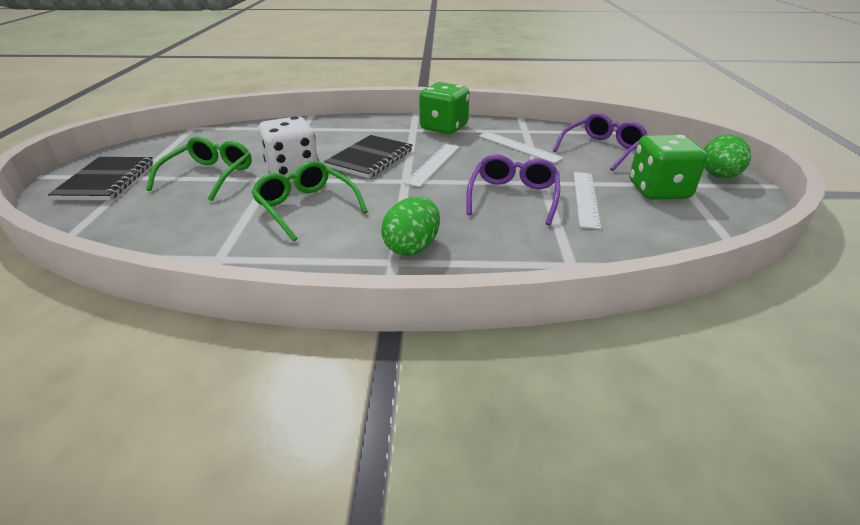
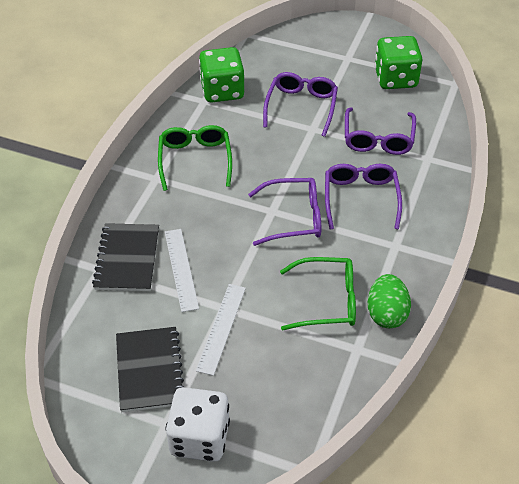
green egg: [381,197,440,256] [704,135,751,178] = 2 -> [368,274,411,328] = 1
purple glasses: [466,154,560,226] [553,113,647,171] = 2 -> [248,178,321,246] [263,72,338,137] [325,164,402,229] [345,107,416,155] = 4
white ruler: [404,144,460,187] [479,132,564,163] [574,172,601,229] = 3 -> [165,229,199,312] [196,284,246,376] = 2

